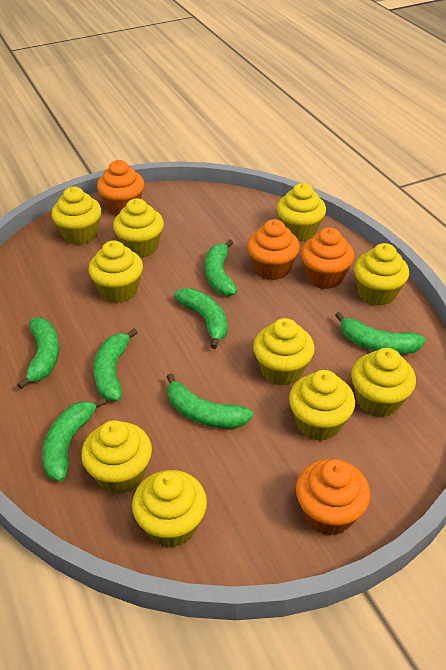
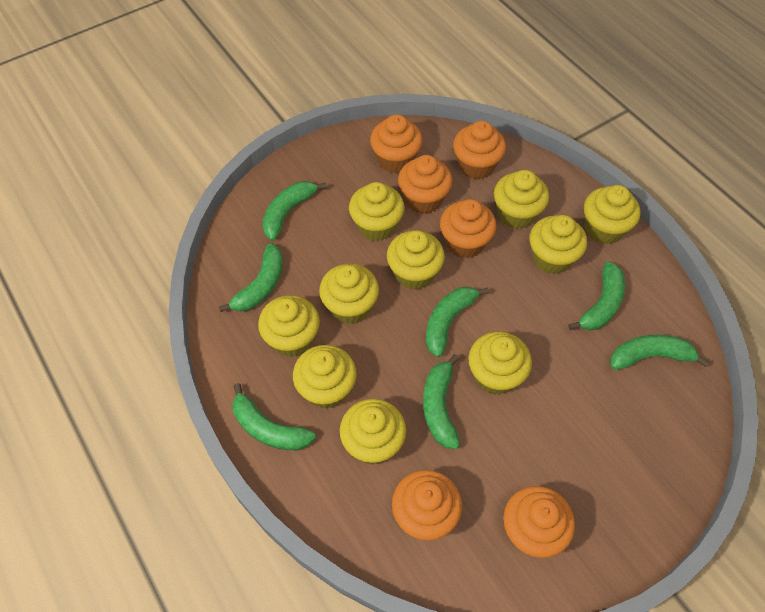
orange cupcake: [97,160,144,216] [247,219,300,280] [296,459,370,536] [301,227,354,289] = 4 -> [370,115,423,173] [392,470,462,540] [398,155,453,214] [440,199,497,259] [453,121,506,179] [503,486,575,558] = 6

